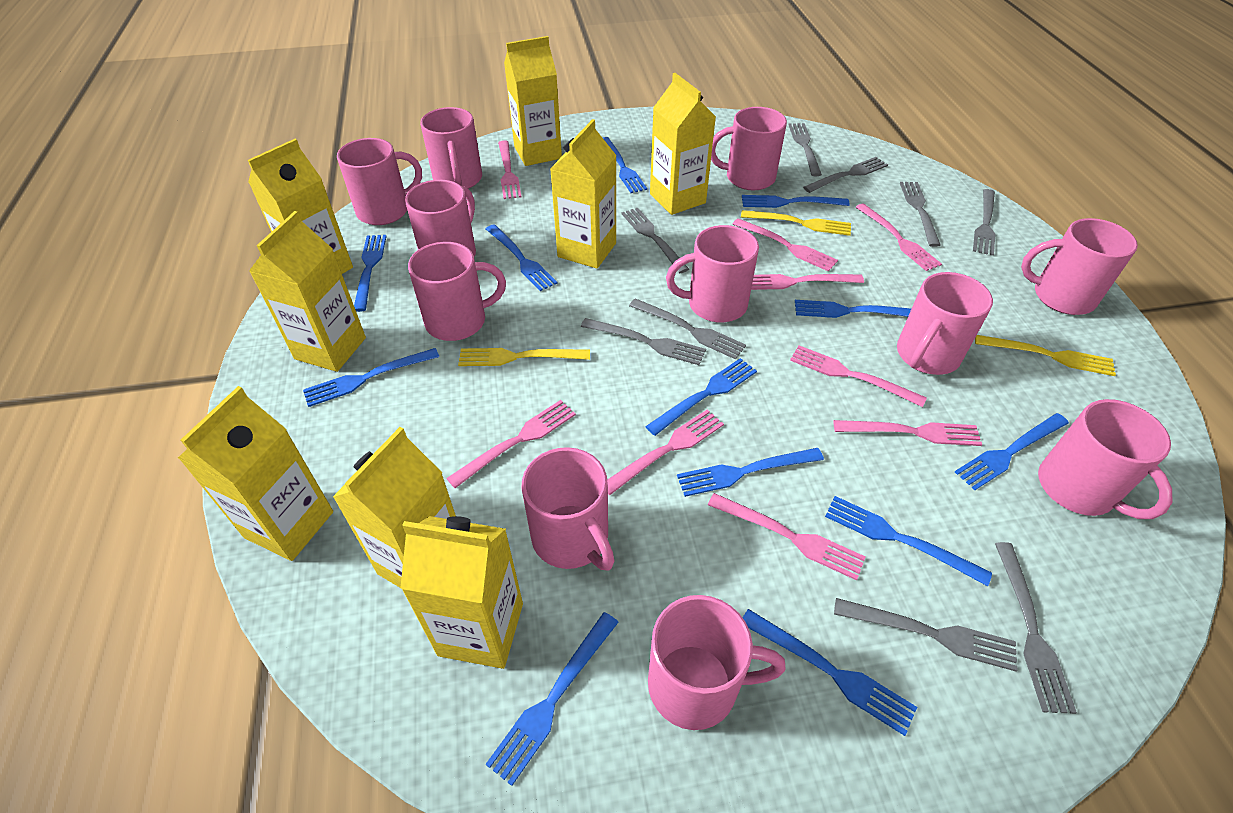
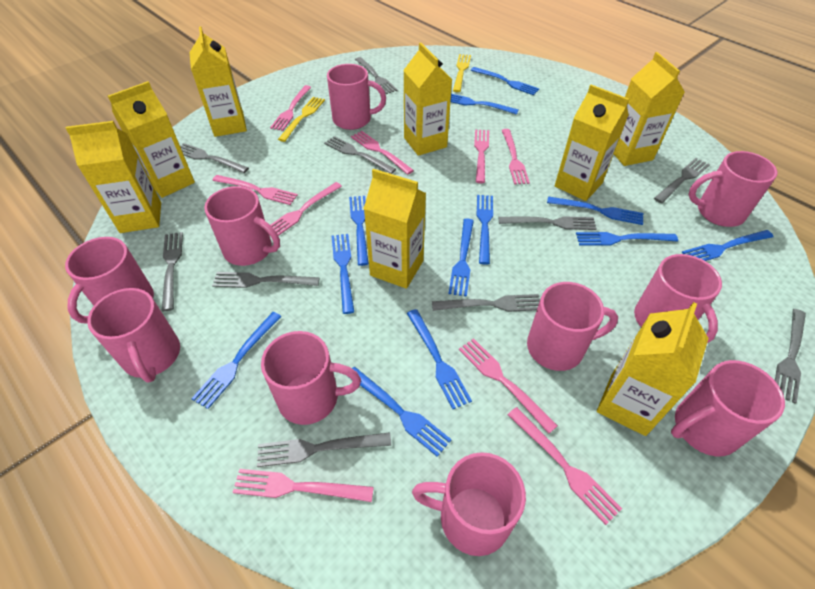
grey fork: [581,318,706,365] [621,208,689,273] [629,298,746,360] [788,123,822,176] [803,157,888,193] [834,598,1018,671] [900,182,941,247] [973,189,996,256] [995,542,1077,714] = 9 -> [162,232,183,311] [180,143,249,173] [212,272,320,288] [257,432,391,467] [324,136,396,174] [355,57,397,94] [432,294,540,312] [499,216,597,230] [654,158,710,203] [775,309,806,404] = 10
pink mug: [337,138,422,225] [405,180,476,257] [408,242,506,341] [420,107,482,189] [522,447,614,571] [648,595,786,730] [666,225,759,323] [711,107,787,190] [897,272,993,375] [1021,218,1138,315] [1038,399,1172,519] = 11 -> [65,237,154,323] [87,288,180,383] [204,186,280,266] [261,331,361,425] [327,64,386,130] [412,452,526,556] [527,282,618,371] [634,254,722,343] [671,360,785,457] [688,151,778,227] = 10
yellow fork: [458,348,590,366] [741,210,851,236] [975,335,1116,376] = 3 -> [278,97,325,142] [453,54,471,92] = 2

